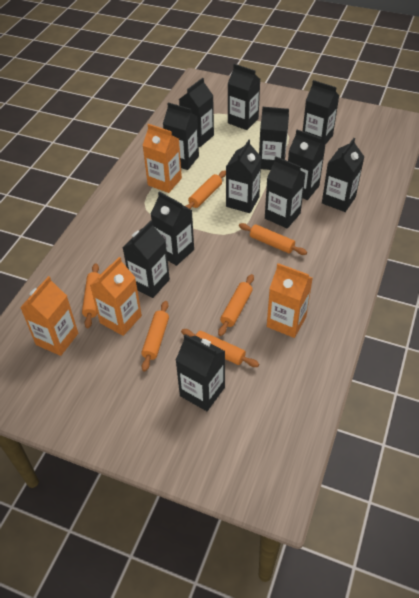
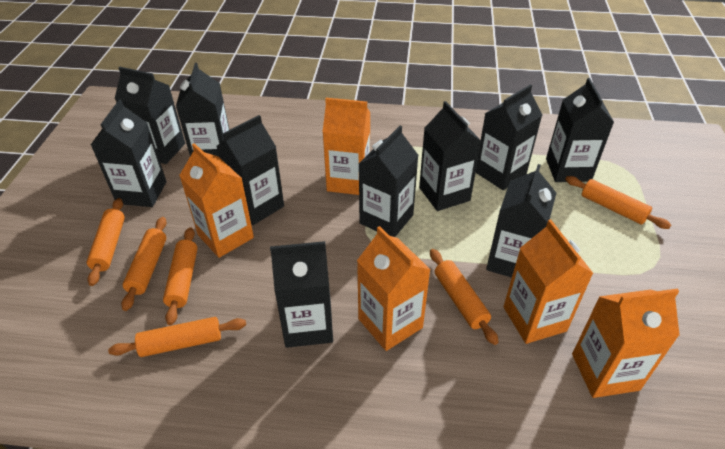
black carton: [123,221,170,298] [151,191,194,266] [163,102,199,170] [175,334,225,411] [179,78,214,147] [226,140,261,213] [227,64,260,130] [259,107,289,170] [265,156,306,229] [288,129,325,200] [303,80,339,145] [322,138,364,212] = 12 -> [91,100,166,207] [115,67,185,164] [176,63,229,157] [216,115,284,225] [270,241,333,348] [359,126,419,237] [419,101,481,211] [476,84,542,190] [486,164,556,278] [546,78,614,182] = 10
orange carton: [20,276,78,356] [90,257,142,336] [142,124,182,193] [267,263,313,338] = 4 -> [179,143,254,258] [323,98,370,195] [357,226,431,351] [504,220,594,344] [572,289,680,398] = 5

